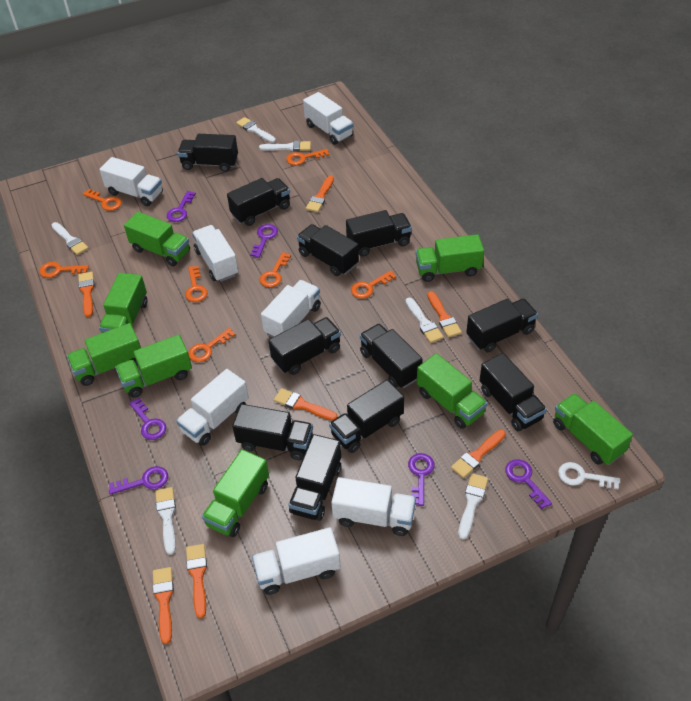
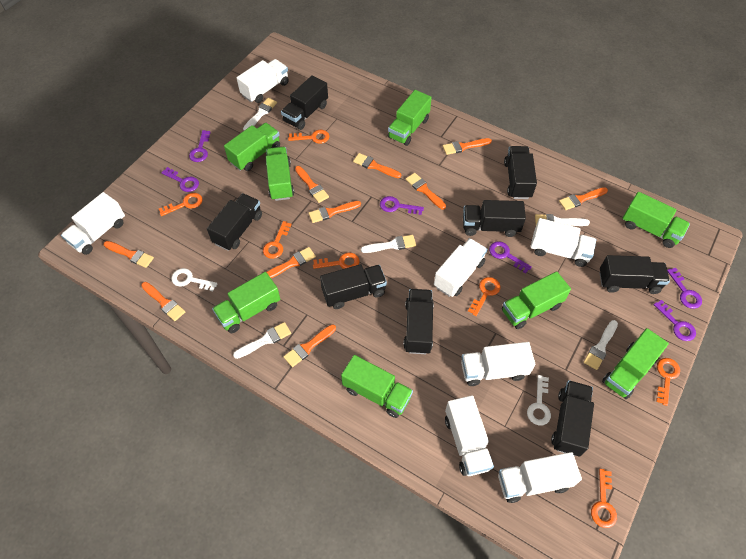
black truck: [178,134,238,172] [227,178,290,226] [232,404,313,460] [269,317,341,375] [289,434,341,521] [297,224,359,276] [329,380,404,453] [346,210,412,257] [360,324,423,388] [466,299,538,352] [480,353,547,431] = 11 -> [207,193,262,251] [281,75,328,130] [320,264,387,309] [403,289,434,354] [463,200,526,237] [504,146,537,199] [551,380,594,457] [600,255,670,294] = 8
orange brush: [78,272,95,317] [153,567,174,644] [186,544,207,618] [274,388,338,421] [306,176,334,212] [427,291,462,338] [451,430,506,478] = 7 -> [103,241,154,268] [141,282,185,321] [267,247,316,278] [283,325,336,367] [295,166,329,203] [309,201,361,223] [353,153,401,178] [406,173,446,209] [443,138,492,155] [559,187,608,210] = 10
white brush: [52,222,89,255] [155,487,176,555] [236,117,276,143] [259,141,311,152] [405,298,444,343] [458,473,488,540] = 6 -> [233,322,291,359] [243,98,277,130] [361,235,416,253] [535,214,590,226] [584,320,618,370] = 5
white key: [558,462,620,489] = 1 -> [171,268,218,291] [527,375,551,426] = 2

